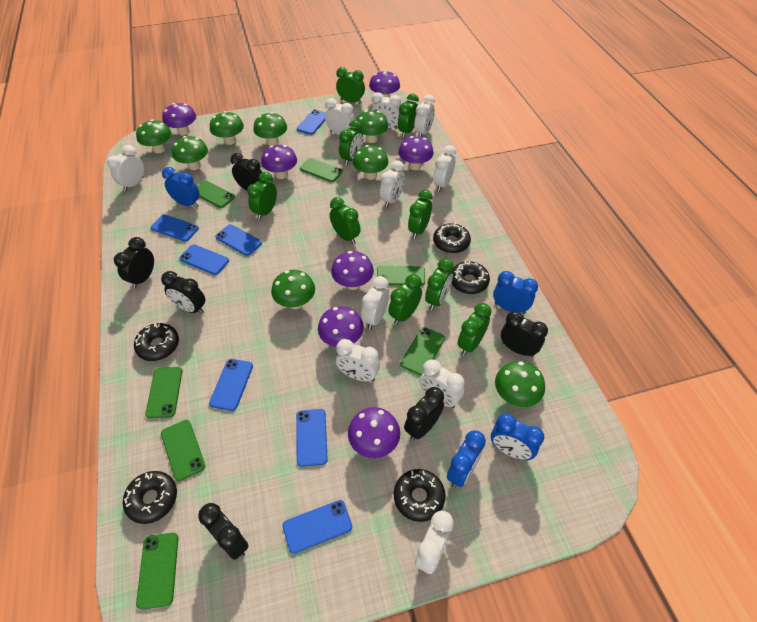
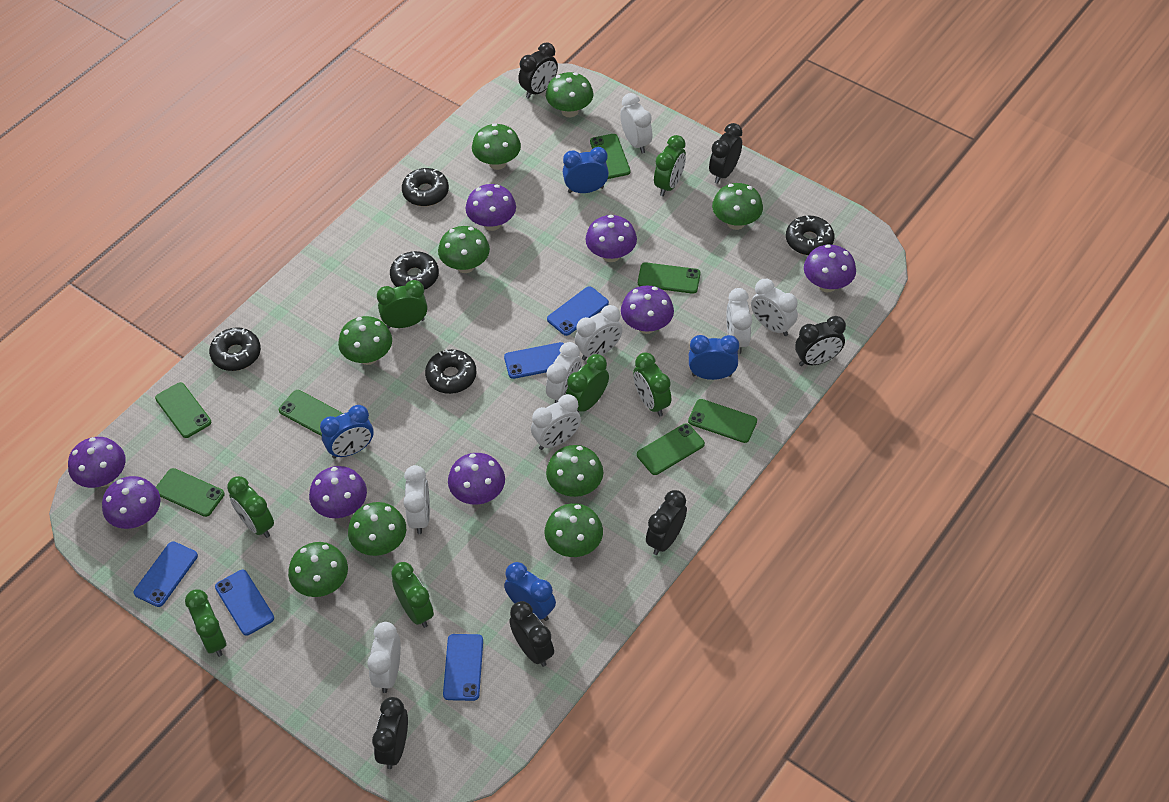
blue phone: [151,215,199,242] [179,244,229,275] [209,359,253,411] [215,224,262,256] [283,500,352,554] [296,409,328,467] [297,109,326,135] = 7 -> [133,541,198,607] [215,570,274,636] [443,634,483,701] [504,342,564,379] [547,286,609,336] = 5
green clock: [247,172,277,220] [330,197,360,244] [336,67,365,104] [339,120,363,165] [388,274,422,325] [398,94,419,137] [408,190,433,239] [425,258,454,310] [458,303,492,355] = 9 -> [185,589,226,657] [227,476,274,538] [377,280,428,328] [391,562,434,628] [566,354,609,412] [633,352,671,416] [654,135,686,196] = 7
green mushroom: [136,119,172,153] [172,136,208,170] [210,111,244,145] [253,112,287,146] [271,270,315,309] [353,145,389,180] [355,110,388,143] [495,361,545,407] = 8 -> [288,542,348,597] [338,316,392,365] [348,502,406,556] [438,226,490,273] [472,123,521,170] [544,503,603,557] [546,72,593,117] [546,445,603,497] [712,183,763,230] = 9
purple mushroom: [162,103,196,136] [261,145,297,179] [318,306,364,347] [331,251,374,290] [348,407,400,458] [369,70,400,98] [398,136,434,170] = 7 -> [68,437,126,488] [102,476,161,529] [309,466,367,518] [448,453,505,505] [466,184,516,231] [585,215,637,262] [621,285,674,334] [804,244,856,292] = 8
white clock: [107,145,144,191] [325,98,355,135] [336,339,380,382] [361,276,389,330] [371,92,401,129] [380,160,405,208] [414,95,435,137] [415,511,454,574] [419,359,465,408] [433,145,456,192] = 10 -> [367,622,401,693] [403,465,430,534] [531,394,581,450] [546,342,581,403] [575,305,623,360] [620,93,652,153] [727,288,752,354] [751,279,798,336] = 8

